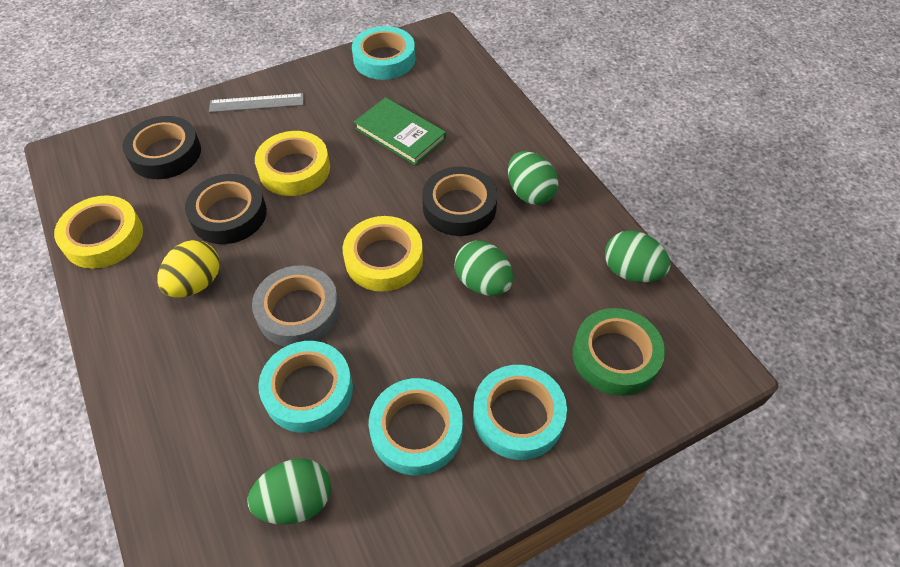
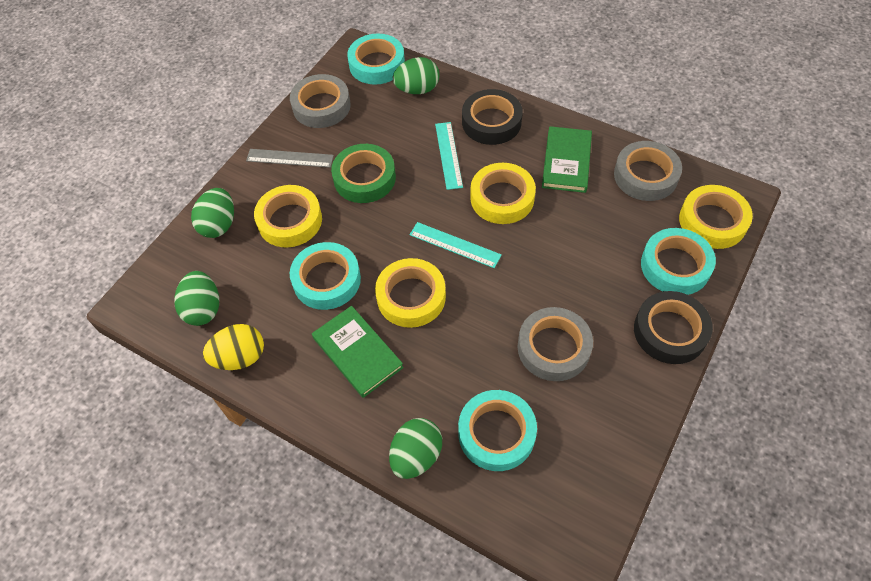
black tape: [123,116,201,179] [185,174,267,244] [422,167,498,236] = 3 -> [462,89,523,145] [634,291,713,364] = 2
green book: [354,97,446,165] = 1 -> [312,306,404,398] [542,126,592,193] = 2
grey tape: [252,265,340,347] = 1 -> [290,74,351,128] [518,307,593,381] [614,141,682,201] = 3
turquoise ruler: none = 0 -> [410,222,502,268] [435,122,463,190] = 2
yellow tape: [54,195,143,269] [255,131,330,196] [343,216,423,292] = 3 -> [254,185,322,248] [375,258,446,328] [470,163,536,224] [679,185,753,249] = 4

